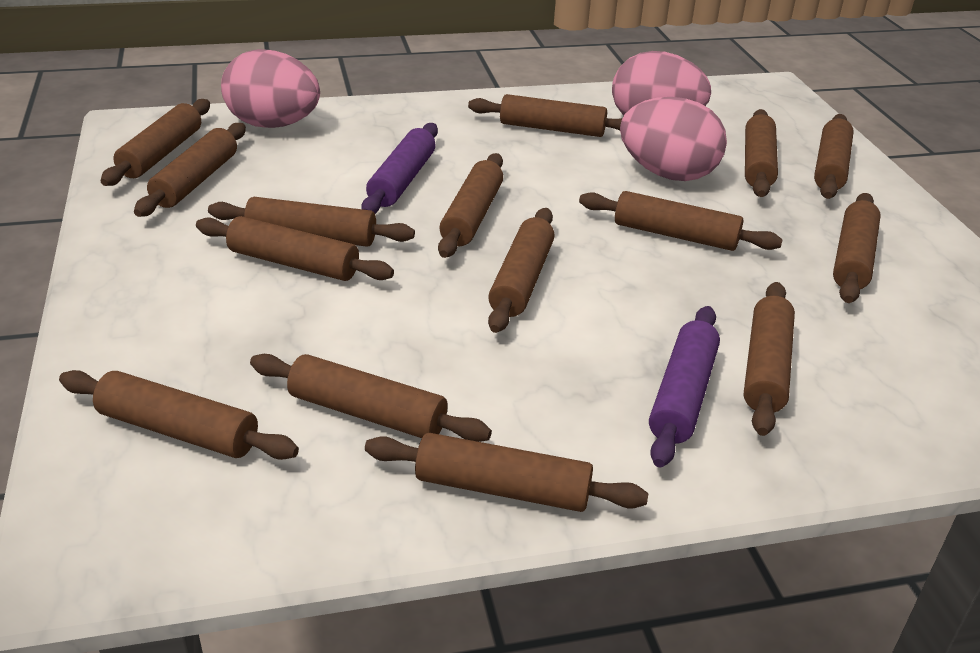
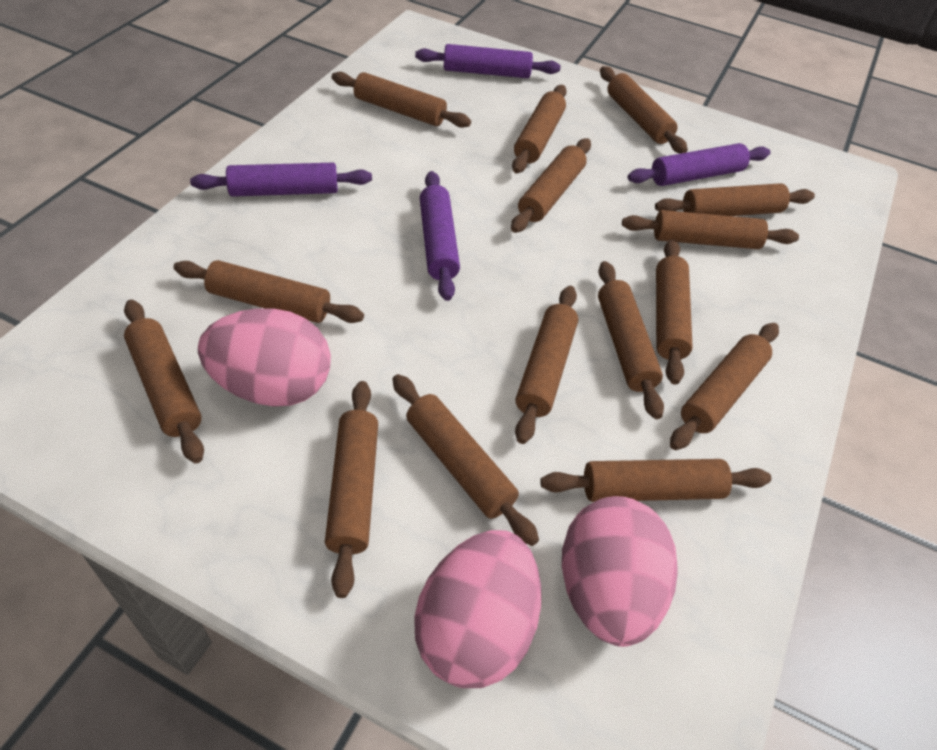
purple rolling pin: [361,123,438,214] [649,306,720,468] = 2 -> [190,163,372,197] [415,44,561,78] [420,171,460,301] [628,143,770,186] = 4

